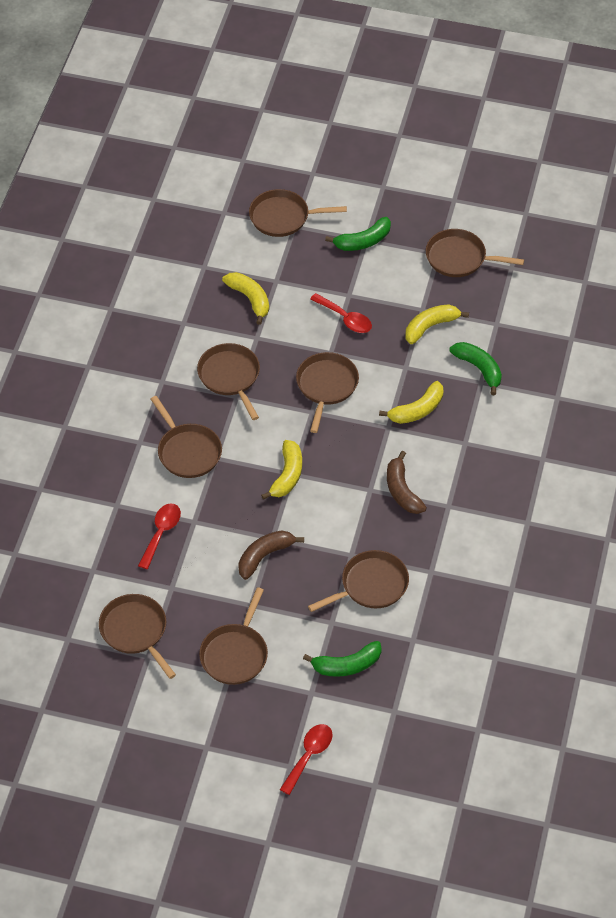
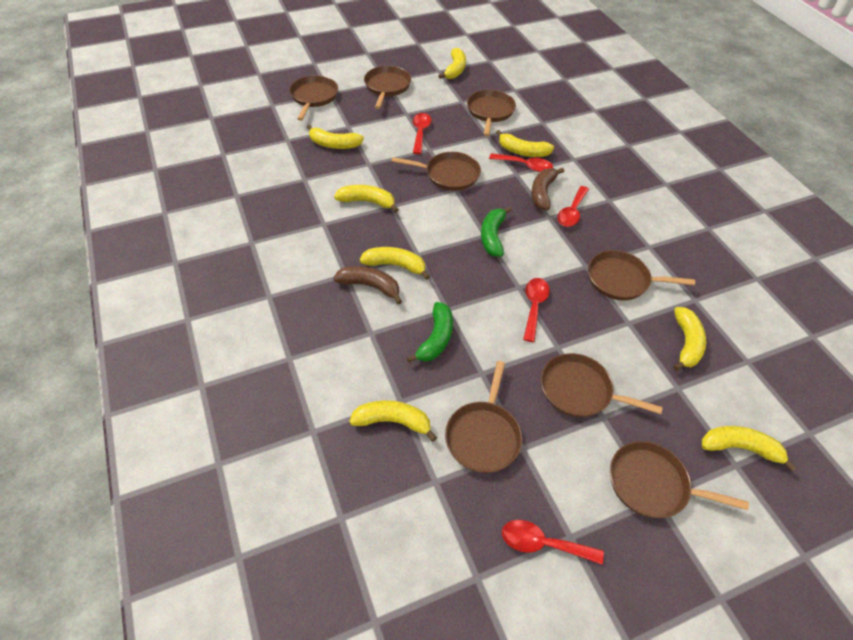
green banana: [303,641,382,677] [325,217,391,251] [450,342,502,395] = 3 -> [406,302,453,363] [481,206,512,257] = 2
red spoon: [138,503,181,569] [280,724,333,795] [310,293,372,333] = 3 -> [413,113,431,154] [489,153,553,172] [502,520,604,565] [523,278,550,342] [557,186,589,227] = 5
yellow banana: [222,272,269,325] [261,440,302,500] [379,381,443,424] [406,304,469,344] = 4 -> [307,125,364,149] [334,185,399,213] [349,400,437,442] [360,247,430,280] [438,48,466,79] [496,130,554,157] [673,307,706,371] [702,426,797,472] = 8

